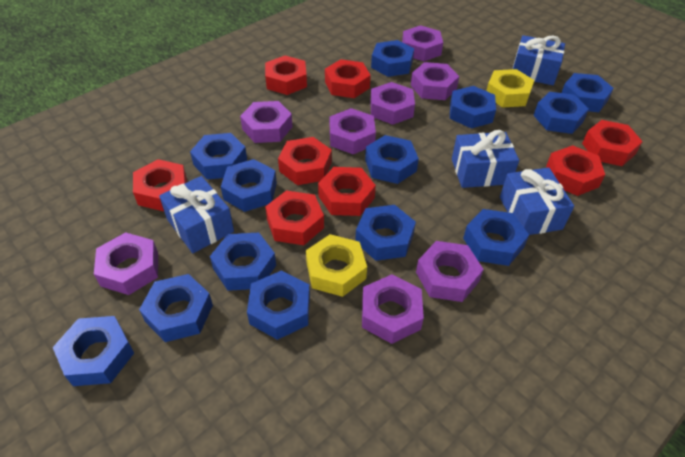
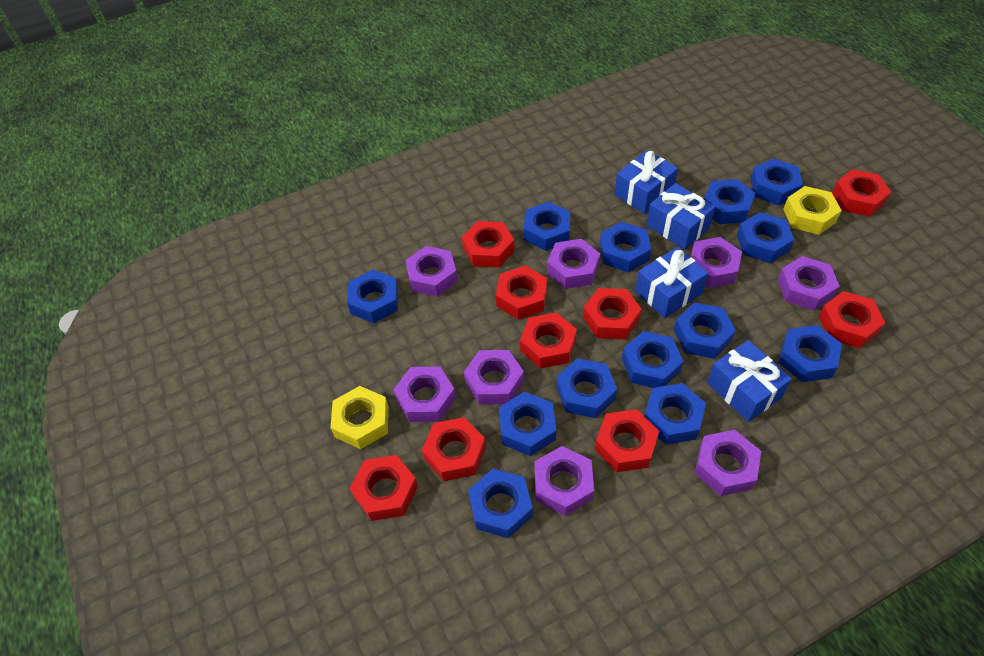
red nut: [133,159,187,211] [265,56,307,95] [265,190,324,245] [278,137,332,185] [318,167,376,216] [325,59,371,98] [546,145,605,196] [582,120,643,166] = 8 -> [350,455,418,521] [422,417,486,481] [462,221,515,268] [496,266,547,320] [520,312,577,369] [583,288,642,340] [595,409,659,472] [819,291,885,348] [832,169,891,217] = 9

